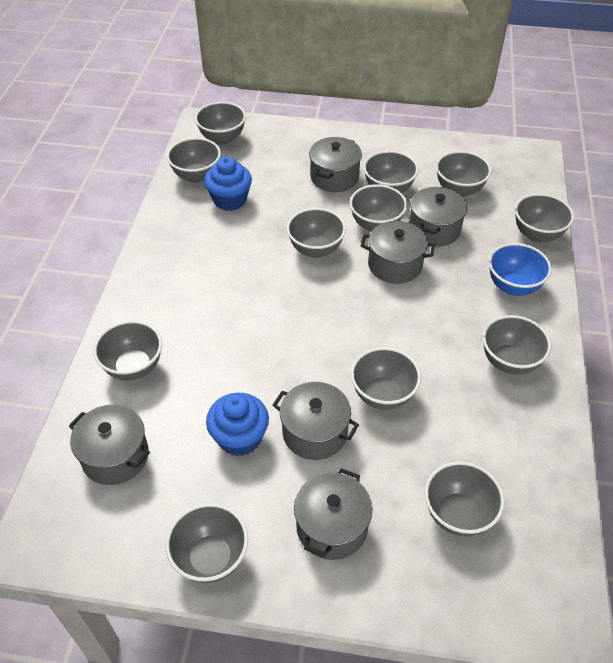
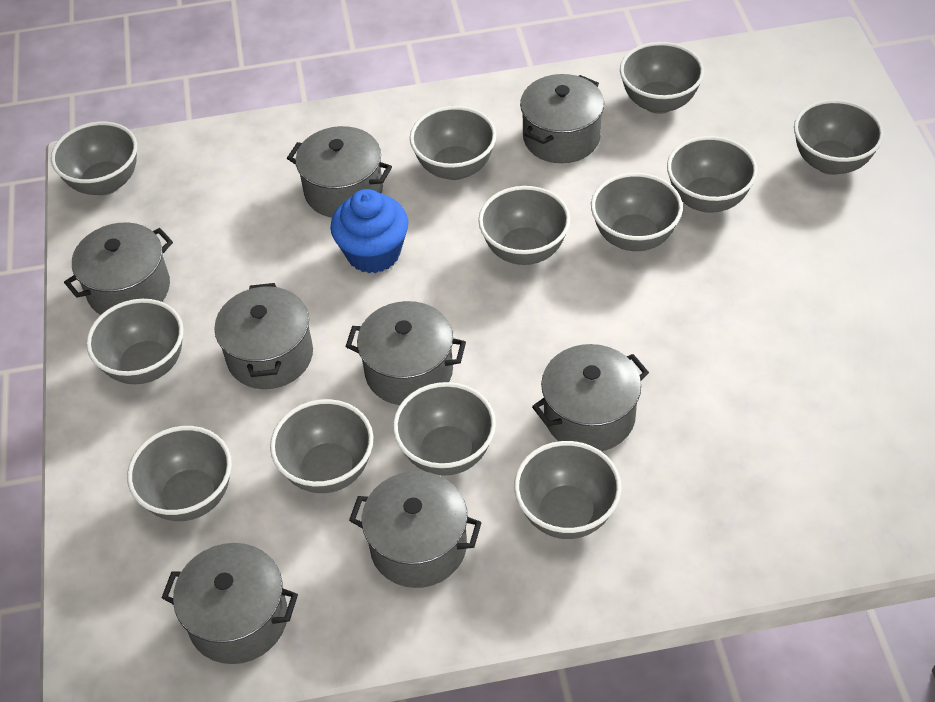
blue bowl: [489,243,552,296] = 1 -> none = 0
blue cupcake: [204,156,252,211] [206,393,269,456] = 2 -> [330,189,409,273] = 1
grey pot: [69,405,150,485] [273,382,359,460] [294,468,372,560] [309,137,362,192] [361,221,435,284] [409,187,467,247] = 6 -> [64,223,173,315] [161,543,298,664] [214,283,313,389] [287,126,392,217] [345,301,466,405] [349,471,482,588] [520,74,604,163] [532,344,649,451] = 8

